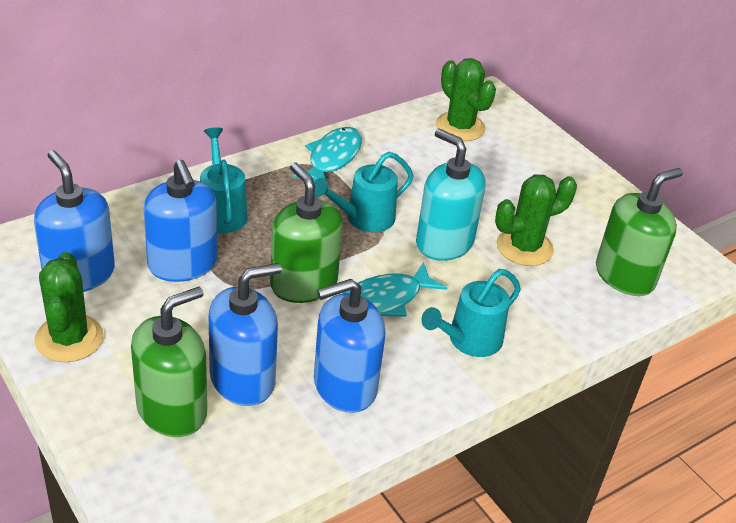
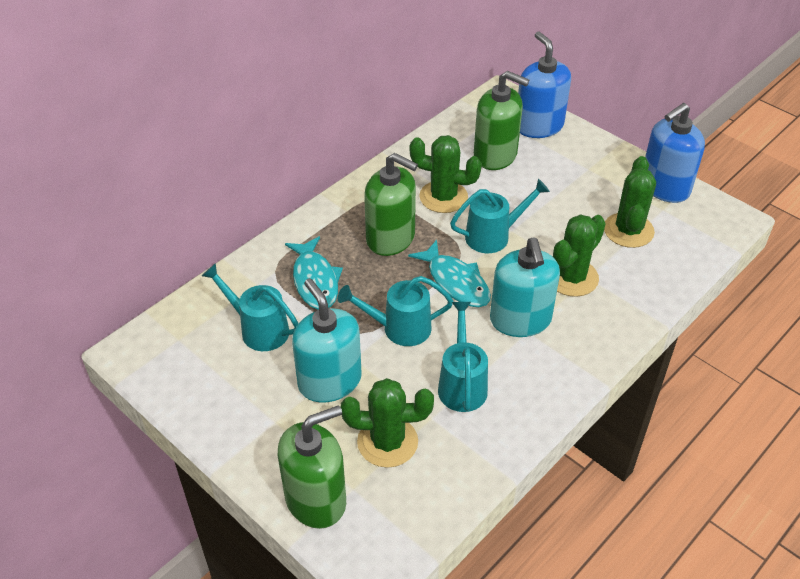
blue soap dispenser: [34,150,115,292] [143,160,217,282] [209,263,282,406] [314,279,385,413] = 4 -> [518,32,571,138] [645,103,705,203] = 2
green cactus: [34,252,103,362] [435,58,496,141] [495,174,577,266] = 3 -> [341,378,434,468] [410,135,482,213] [553,214,606,297] [604,156,656,248] = 4
turquoise soap dispenser: [416,128,485,261] = 1 -> [292,278,362,403] [490,238,560,337] = 2
turquoise watering can: [200,128,248,233] [314,152,414,232] [421,269,521,357] = 3 -> [202,263,299,351] [338,276,453,346] [438,302,488,412] [450,179,550,253] = 4

